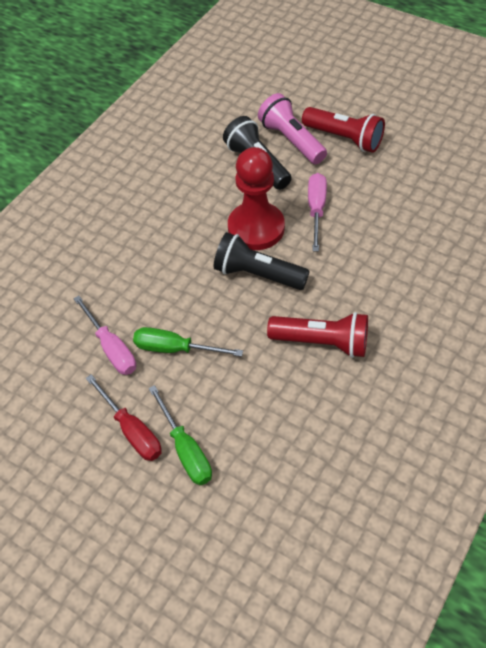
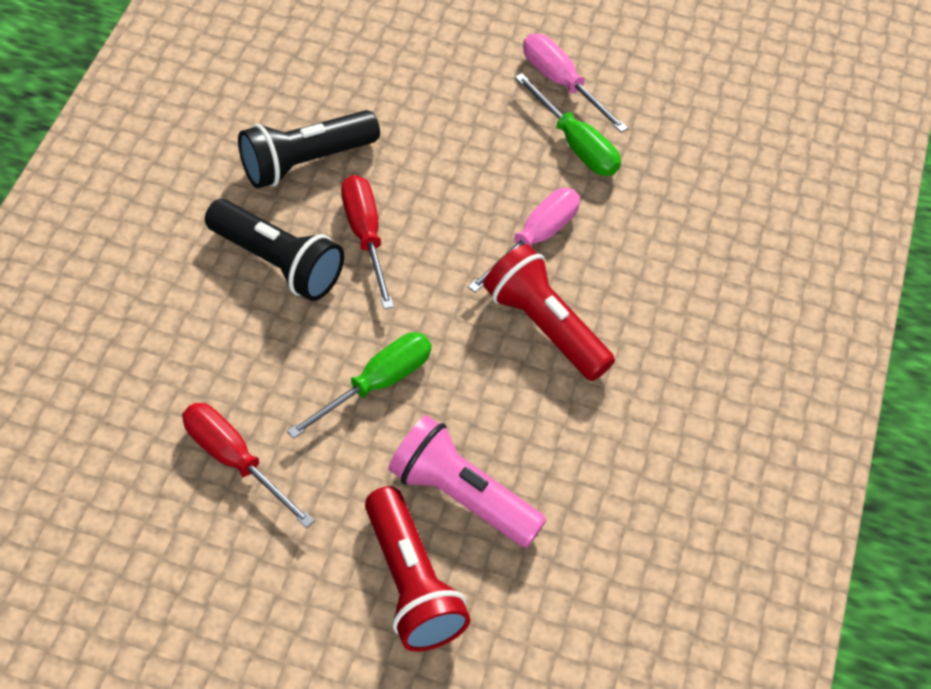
red pawn: [228,147,285,250] = 1 -> none = 0
red screwdriver: [86,374,162,461] = 1 -> [182,403,315,528] [341,175,394,309] = 2

